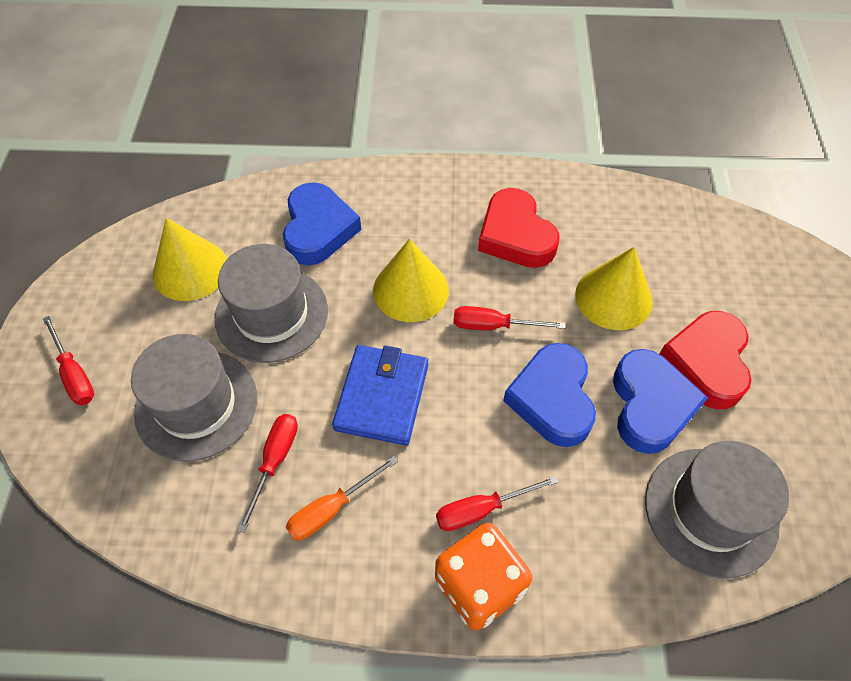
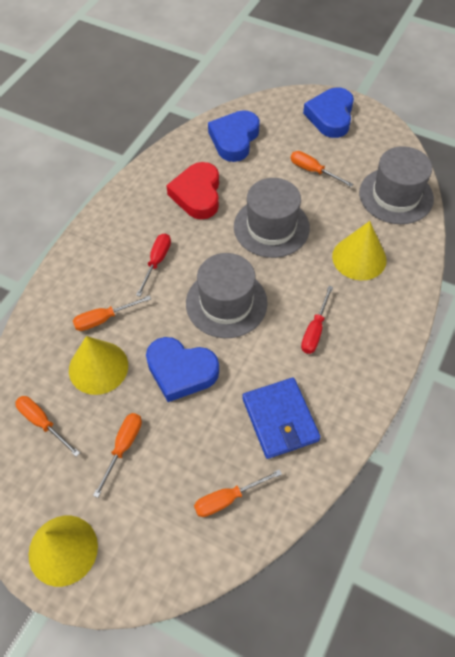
orange dice: [435,523,532,630] = 1 -> none = 0
orange screwdriver: [286,456,398,540] = 1 -> [15,396,80,457] [73,295,151,331] [93,413,142,498] [194,469,282,517] [291,151,353,187] = 5
red heart: [478,188,560,268] [659,311,752,409] = 2 -> [166,162,219,219] = 1
red screwdriver: [43,316,94,405] [237,414,298,533] [436,476,558,531] [453,306,565,330] = 4 -> [136,233,171,297] [301,286,333,354] = 2

